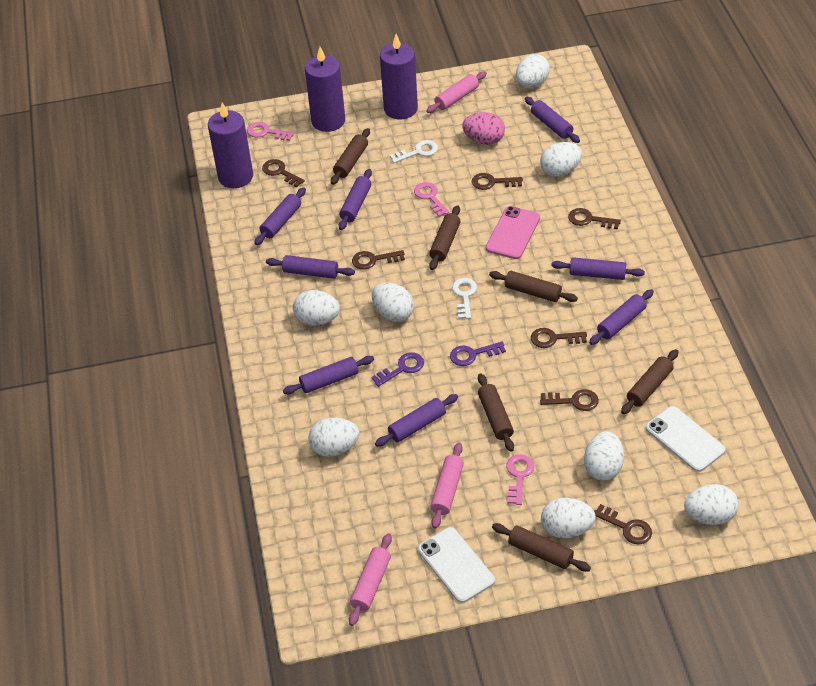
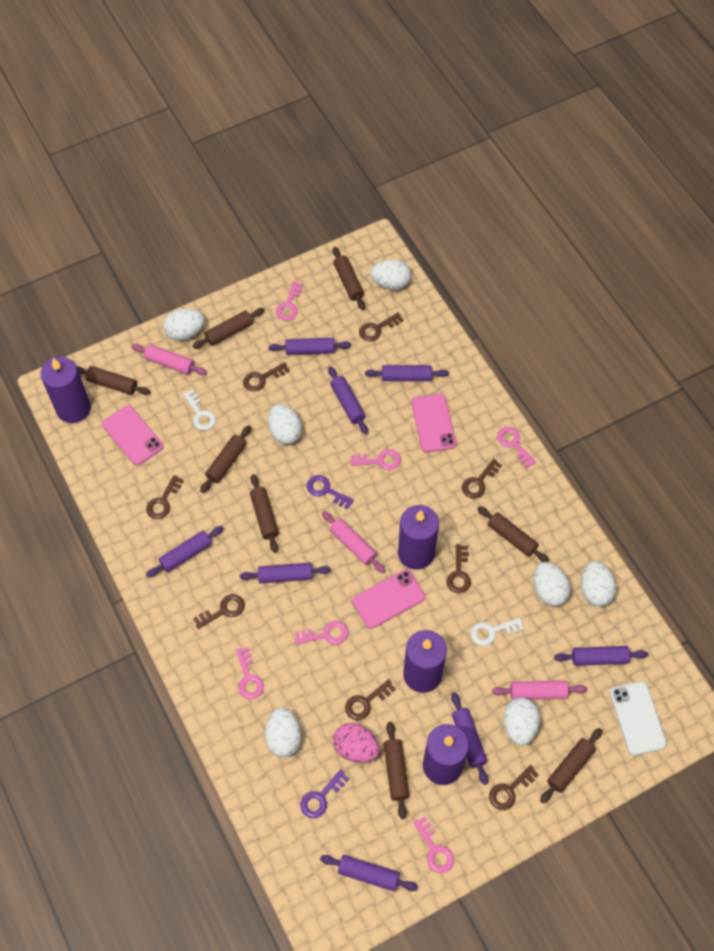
brown key: [262,159,305,187] [352,250,405,270] [472,173,523,190] [531,328,587,348] [540,389,599,411] [568,208,621,229] [594,504,652,545] = 7 -> [146,475,184,519] [193,594,245,629] [243,362,290,392] [345,679,396,720] [359,312,404,341] [446,544,471,593] [462,458,502,498] [489,765,539,810] = 8
brown rolling pin: [331,128,370,185] [429,205,460,270] [478,374,514,452] [489,271,578,302] [492,523,591,572] [621,349,679,414] = 6 -> [77,366,151,395] [193,308,265,349] [200,425,251,493] [250,474,279,553] [333,247,365,310] [384,722,409,819] [477,506,549,562] [540,728,602,803] = 8
pink key: [247,122,294,141] [414,182,449,217] [506,454,534,505] = 3 -> [236,647,264,699] [276,281,303,321] [295,621,348,645] [350,449,401,470] [413,816,454,873] [497,427,536,468] = 6
pink phone: [486,206,540,259] = 1 -> [102,405,163,465] [352,570,425,629] [411,393,456,453] = 3
purple candle: [208,103,253,188] [305,47,345,132] [380,34,418,119] = 3 -> [41,356,91,423] [398,505,439,570] [403,630,447,693] [423,724,469,785] = 4
white egg: [293,290,340,326] [308,418,359,457] [372,283,414,322] [516,54,550,88] [540,142,582,177] [541,498,596,538] [584,431,624,481] [684,484,739,525] = 8 -> [163,308,205,341] [265,708,302,757] [268,404,302,445] [370,259,411,290] [503,697,540,746] [533,562,571,606] [581,561,616,607] = 7
white phone: [418,527,495,603] [646,406,725,472] = 2 -> [610,681,667,756] = 1

